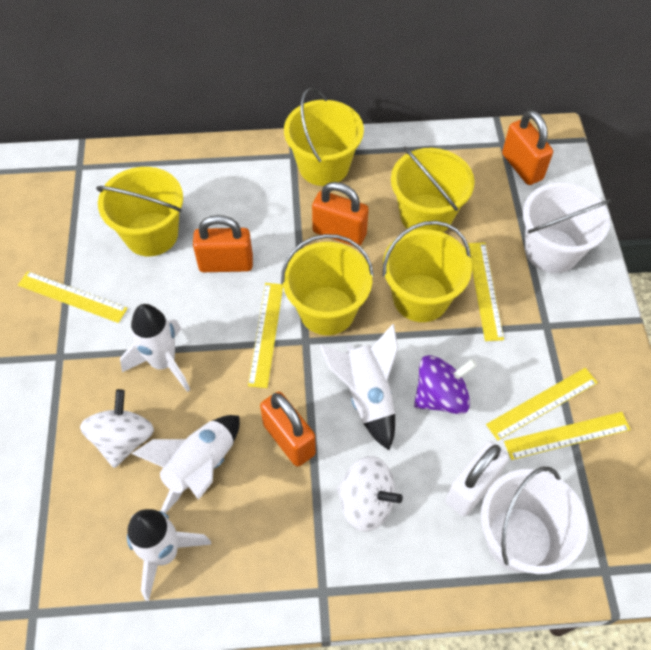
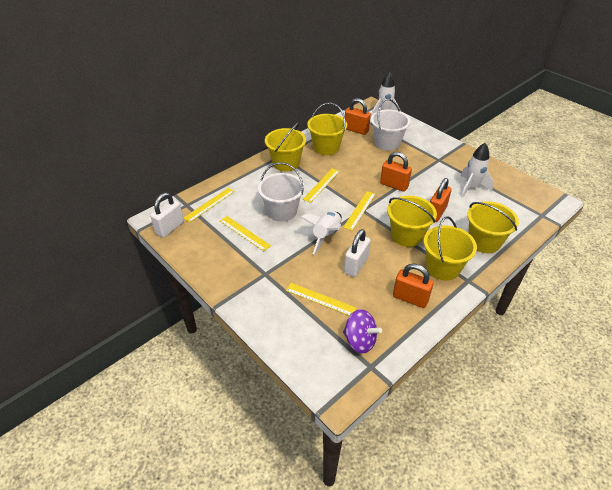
white padlock: [446,441,509,516] = 1 -> [150,193,184,238] [344,229,371,277] = 2
white rocket: [120,304,190,392] [127,509,211,601] [131,415,240,513] [320,324,398,450] = 4 -> [300,212,342,254] [371,72,400,116] [460,143,494,198] = 3
white spinning top: [80,389,154,468] [337,456,403,532] = 2 -> none = 0

